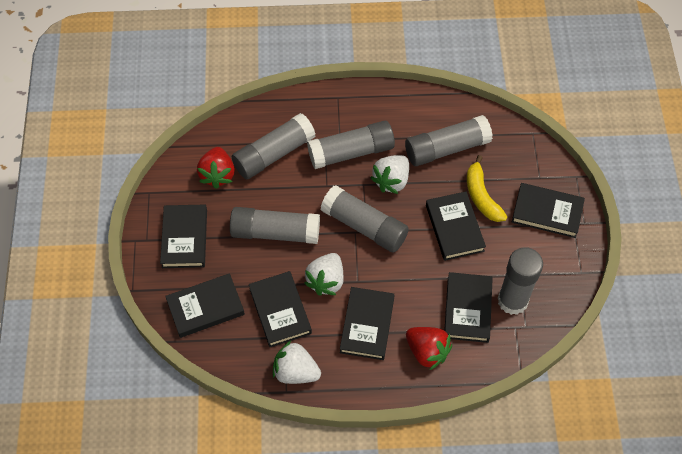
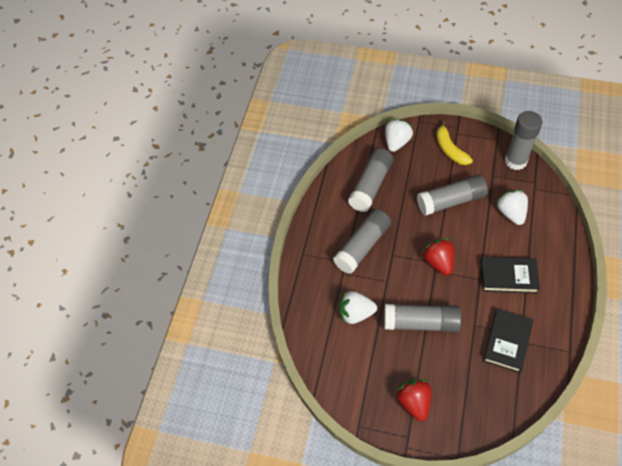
black book: [160,205,207,268] [165,273,245,338] [249,271,312,347] [340,287,395,360] [426,191,486,261] [444,272,493,343] [512,183,585,238] = 7 -> [481,257,540,293] [483,309,533,373] = 2
grey glue stick: [230,207,320,244] [232,113,316,179] [307,121,395,169] [321,185,409,253] [405,115,493,166] [498,247,543,315] = 6 -> [333,209,391,274] [348,148,393,212] [384,304,461,332] [417,174,488,216] [505,111,542,170] = 5

